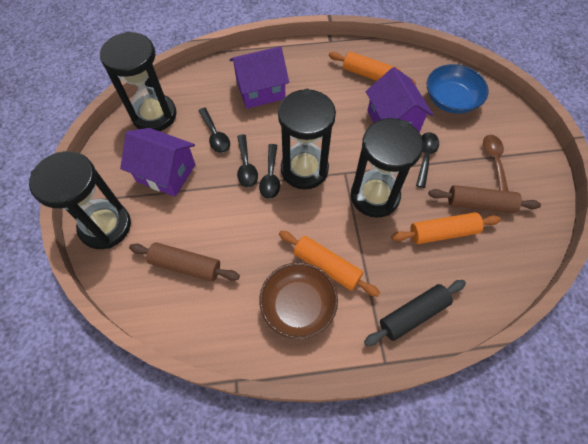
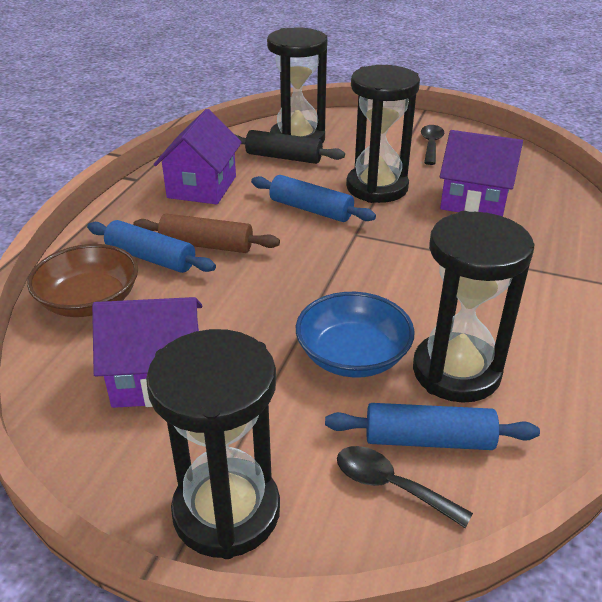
black spoon: [198,108,230,153] [237,135,258,187] [259,144,280,199] [416,132,439,188] = 4 -> [337,446,473,528] [421,125,444,165] = 2
blue rolling pin: none = 0 -> [87,220,216,273] [251,175,376,222] [325,403,540,450] = 3
brown rolling pin: [129,242,240,282] [428,185,541,213] = 2 -> [133,213,280,253] = 1
brown spoon: [483,135,508,191] = 1 -> none = 0
orange rolling pin: [279,231,380,297] [329,52,416,84] [391,212,501,244] = 3 -> none = 0

